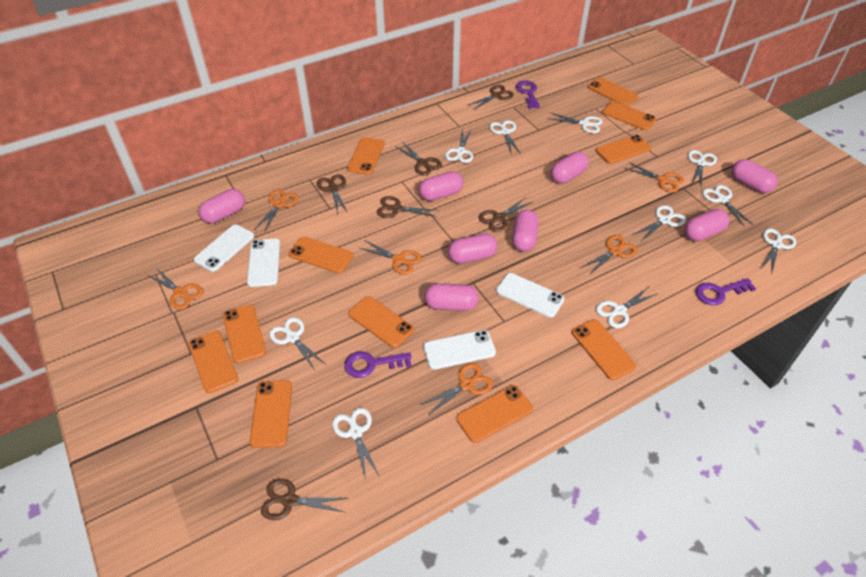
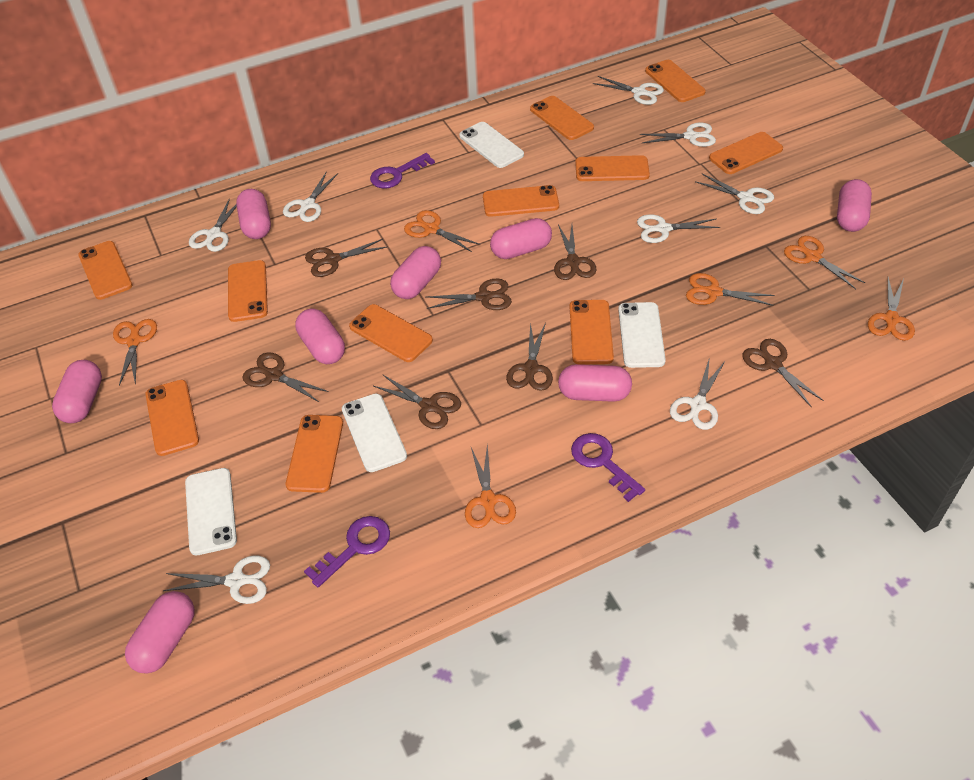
brown scissors: [261,479,349,520] [316,174,348,214] [377,196,437,218] [395,142,442,175] [468,85,514,110] [478,197,533,232] = 6 -> [243,352,329,402] [305,239,387,277] [374,374,461,429] [427,279,512,310] [506,322,553,391] [554,225,597,280] [742,339,824,408] = 7
white scissors: [269,317,325,370] [332,408,380,480] [445,128,473,163] [489,120,521,155] [548,113,603,133] [596,288,657,328] [633,205,686,241] [688,150,717,188] [702,185,753,227] [761,228,796,272] = 10 -> [163,555,270,604] [189,198,237,252] [283,171,338,222] [593,76,664,105] [637,214,720,243] [640,123,716,147] [670,357,725,430] [695,174,774,214] = 8

